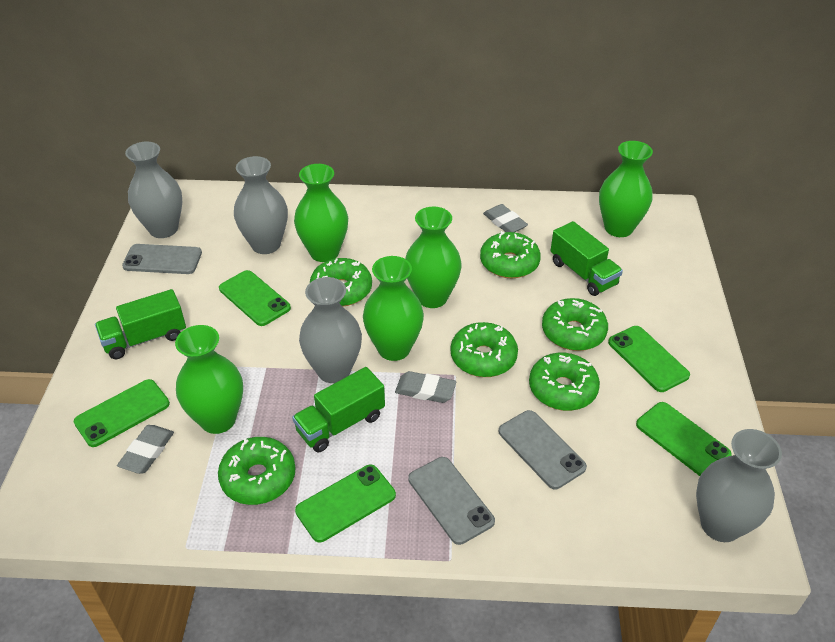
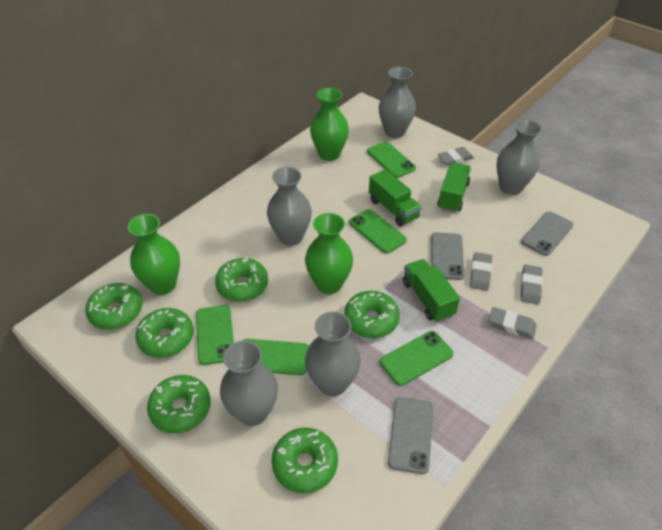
green vase: [175,325,243,434] [294,164,348,262] [363,256,424,361] [405,207,462,308] [599,141,653,237] = 5 -> [128,214,180,295] [305,213,353,294] [310,88,349,161] = 3
grey eraser: [117,425,174,474] [395,371,456,403] [483,204,528,232] = 3 -> [437,147,474,166] [470,252,492,291] [489,307,537,339] [520,265,543,305] = 4
grey vase: [125,142,182,238] [234,156,288,254] [299,277,362,383] [696,429,782,542] = 4 -> [220,341,278,426] [267,167,312,246] [305,311,361,396] [379,67,416,138] [496,119,542,195] = 5

